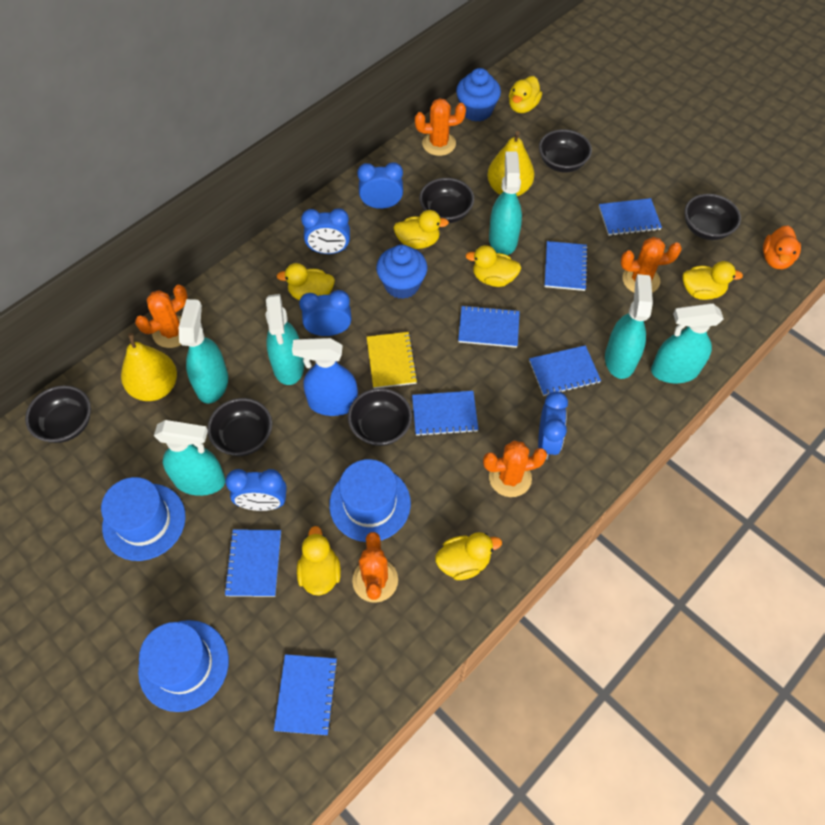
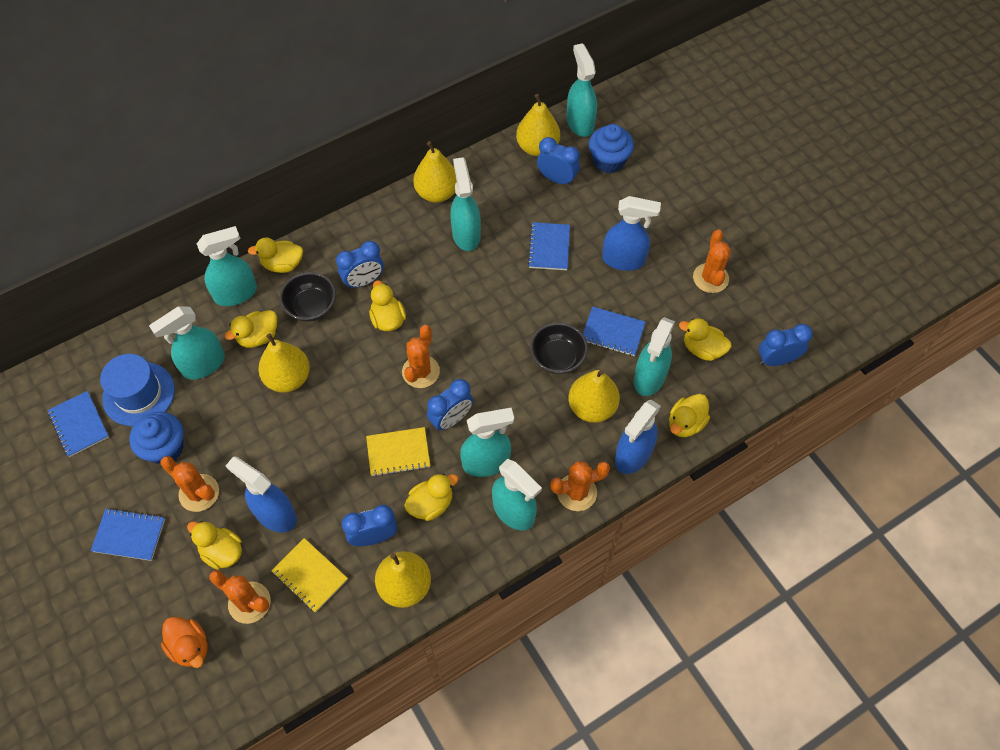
black bowl: [25,385,91,443] [207,398,272,456] [348,388,412,446] [419,178,474,223] [539,129,592,172] [684,194,741,240] = 6 -> [280,272,336,322] [530,322,588,374] = 2
blue hat: [101,477,186,561] [138,620,229,712] [329,459,411,542] = 3 -> [100,354,175,426] = 1
blue notebook: [224,529,281,597] [274,654,338,735] [412,391,478,436] [458,305,520,348] [529,345,601,396] [545,241,588,291] [599,198,662,236] = 7 -> [48,391,109,457] [91,508,165,561] [528,222,570,270] [583,306,646,356] = 4
blue spray bottle: [292,338,358,416] = 1 -> [226,456,297,532] [602,196,661,271] [615,400,661,474] = 3
turquoise spray bottle: [154,420,225,496] [179,299,228,404] [265,294,304,385] [489,151,522,255] [605,274,653,379] [651,303,724,383] = 6 -> [149,306,225,380] [197,226,257,306] [450,157,481,251] [460,408,514,477] [492,459,542,531] [566,43,597,137] [634,317,675,396] = 7
yellow notebook: [367,332,418,389] = 1 -> [271,538,348,613] [366,427,430,477] = 2
yellow pear: [121,333,177,401] [487,131,534,196] = 2 -> [258,333,310,393] [375,551,431,608] [413,141,457,203] [516,94,560,156] [568,370,620,423] = 5

